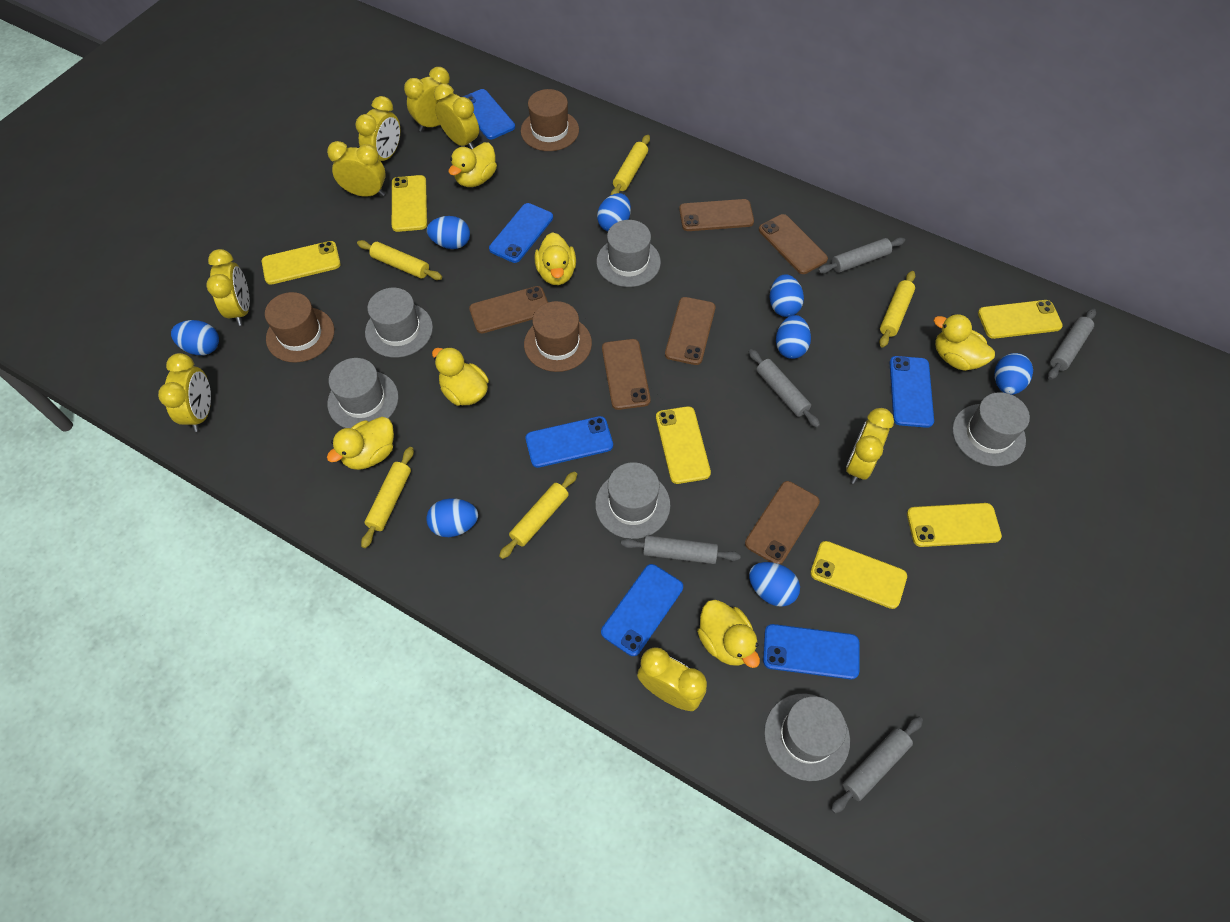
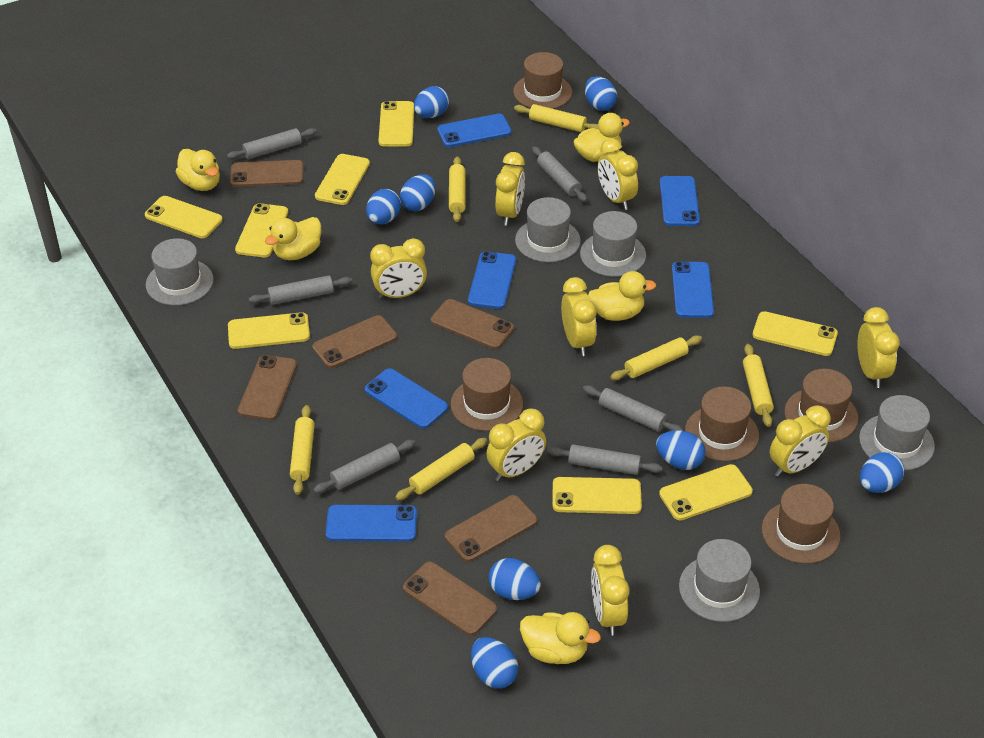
brown hat: [265,292,334,363] [521,89,579,151] [524,301,592,372] = 3 -> [451,358,523,431] [513,52,572,109] [685,386,759,461] [762,484,841,564] [784,369,858,442] = 5
grey hat: [327,358,399,428] [365,288,433,358] [595,462,670,539] [597,220,661,287] [764,693,850,781] [952,392,1030,466] = 6 -> [146,238,214,306] [515,197,581,262] [580,211,646,277] [679,539,760,622] [859,395,935,470] = 5
grey rolling pin: [621,535,741,564] [749,349,820,428] [818,237,905,274] [831,717,923,814] [1048,309,1096,380] = 5 -> [227,128,317,159] [249,275,352,305] [313,440,416,493] [532,146,587,202] [547,444,662,475] [583,385,684,431] = 6
yellow duck: [327,417,394,470] [432,347,489,406] [448,142,497,187] [535,232,576,285] [697,600,760,668] [934,314,995,371] = 6 -> [176,149,220,191] [265,217,321,260] [520,612,601,664] [574,113,630,162] [588,271,656,321] = 5
yellow phone: [262,241,341,285] [392,175,427,232] [656,406,711,484] [810,541,907,609] [907,503,1002,547] [978,300,1063,339] = 6 -> [145,196,223,238] [228,312,310,349] [235,203,288,258] [315,154,370,205] [378,101,414,146] [553,477,642,514] [659,464,753,521] [753,311,838,356] = 8
yellow rolling pin: [357,240,442,280] [361,447,414,548] [499,471,577,559] [611,135,650,195] [879,271,915,348] = 5 -> [290,405,315,495] [395,438,487,500] [449,157,466,222] [514,104,598,132] [610,335,702,380] [743,344,774,427] = 6

